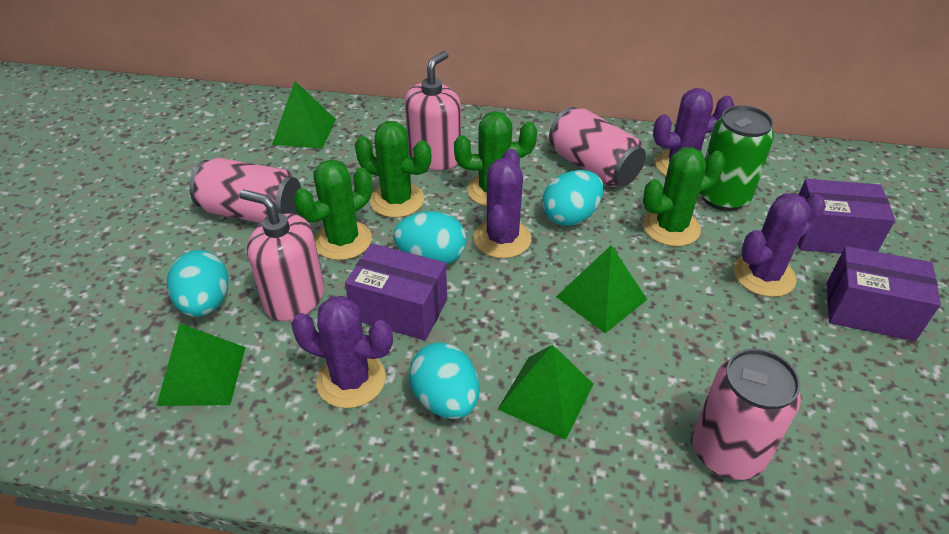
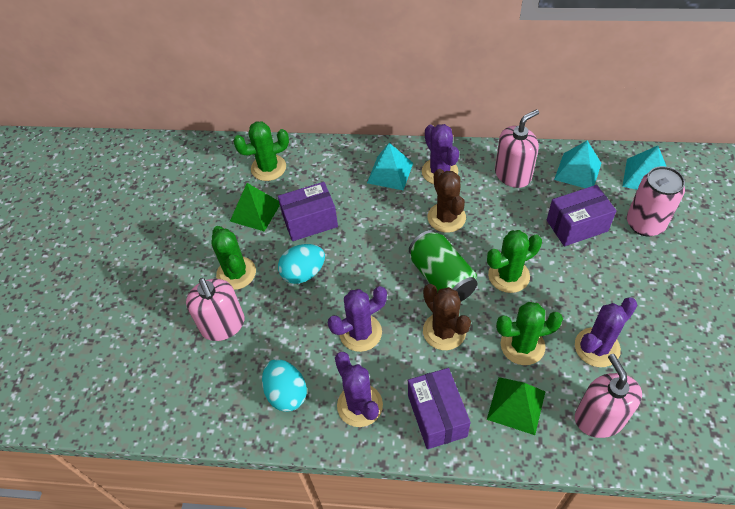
brown cactus: none = 0 -> [423,284,471,350] [428,169,466,233] = 2
green pyramid: [157,323,246,406] [272,81,336,149] [498,345,594,440] [556,245,647,333] = 4 -> [230,183,280,232] [487,377,546,435] = 2
pink can: [189,158,301,223] [549,107,646,187] [692,349,801,480] = 3 -> [627,166,685,236] = 1
pink soap dispenser: [239,189,324,321] [404,51,461,170] = 2 -> [186,278,245,341] [495,109,539,188] [575,354,642,438] = 3
turquoise egg: [167,250,229,317] [393,211,466,265] [409,342,479,419] [542,170,604,226] = 4 -> [262,359,307,412] [278,244,325,284] = 2
turquoise pyramid: none = 0 -> [367,143,413,190] [554,141,601,188] [622,146,667,190] = 3

